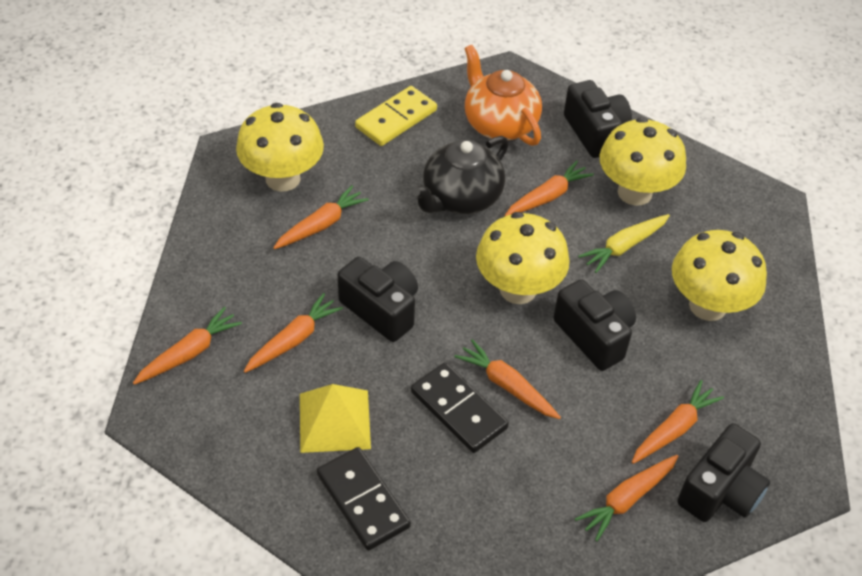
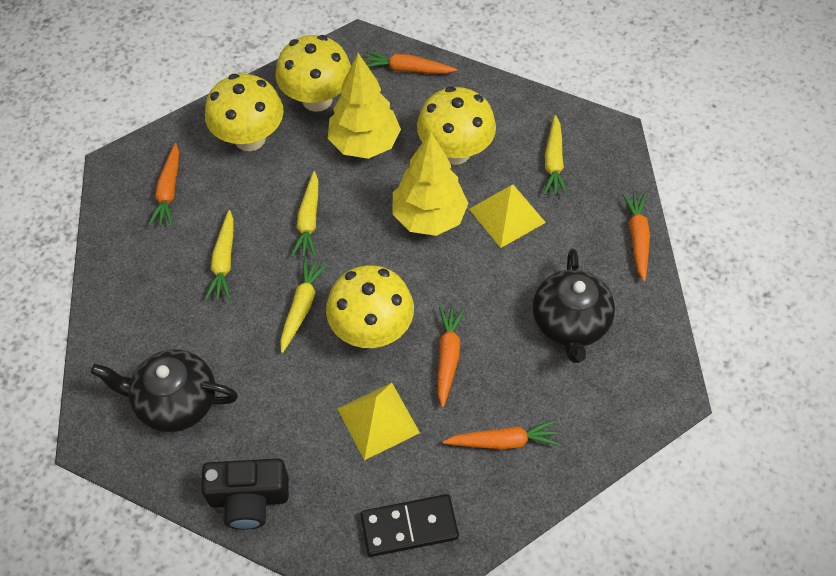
black camera: [338,257,418,342] [553,279,636,371] [564,80,632,158] [677,424,770,522] = 4 -> [201,458,289,530] = 1
black domino: [317,447,411,550] [411,362,509,453] = 2 -> [360,494,459,557] = 1
black teapot: [412,136,509,214] = 1 -> [91,349,238,432] [533,249,615,363] = 2
orange carrot: [133,307,242,385] [244,293,343,373] [273,186,369,249] [454,339,561,419] [504,160,594,216] [575,455,678,541] [632,380,724,464] = 7 -> [148,143,179,226] [364,51,457,74] [438,306,465,408] [442,420,560,449] [622,193,650,282] = 5
orange teapot: [464,45,542,146] = 1 -> none = 0
yellow carrot: [578,214,670,273] = 1 -> [205,210,234,300] [280,258,327,353] [291,171,318,258] [544,115,567,196] = 4
yellow domino: [355,86,437,146] = 1 -> none = 0
yellow pyramid: [300,384,371,453] = 1 -> [337,383,420,460] [469,185,546,248] = 2
yellow tree: none = 0 -> [328,53,401,159] [392,131,469,236] = 2

